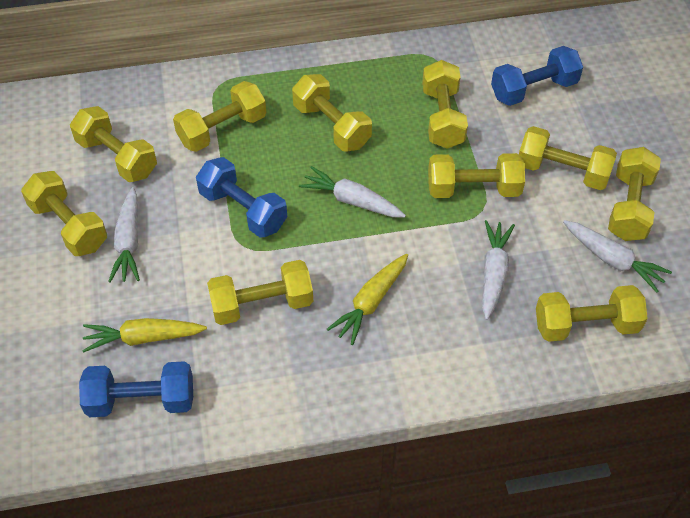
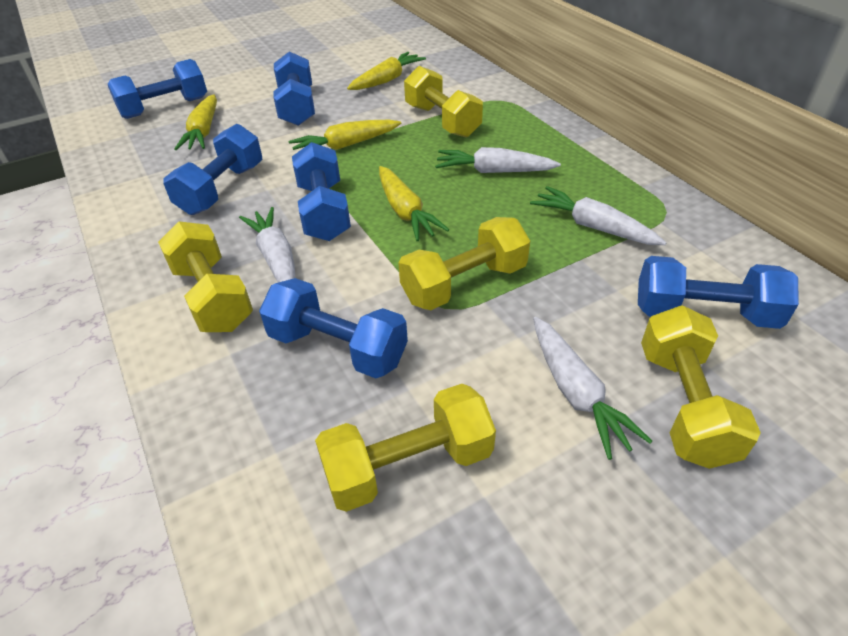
blue dumbbell: [79,361,193,417] [196,157,287,238] [491,46,583,106] = 3 -> [108,59,207,119] [163,124,262,215] [259,278,408,378] [274,52,315,126] [292,142,351,241] [638,256,799,329] = 6
yellow carrot: [82,318,207,353] [327,254,408,345] = 2 -> [174,94,217,150] [288,120,401,150] [347,52,426,90] [379,166,450,241] = 4
yellow dumbbell: [21,171,107,256] [70,106,157,182] [173,81,266,152] [207,260,313,325] [292,74,372,151] [422,60,468,149] [428,153,525,198] [519,126,617,190] [536,285,648,342] [608,147,661,241] = 10 -> [158,221,253,332] [315,384,496,512] [398,217,530,310] [404,66,483,138] [641,305,761,469] = 5

